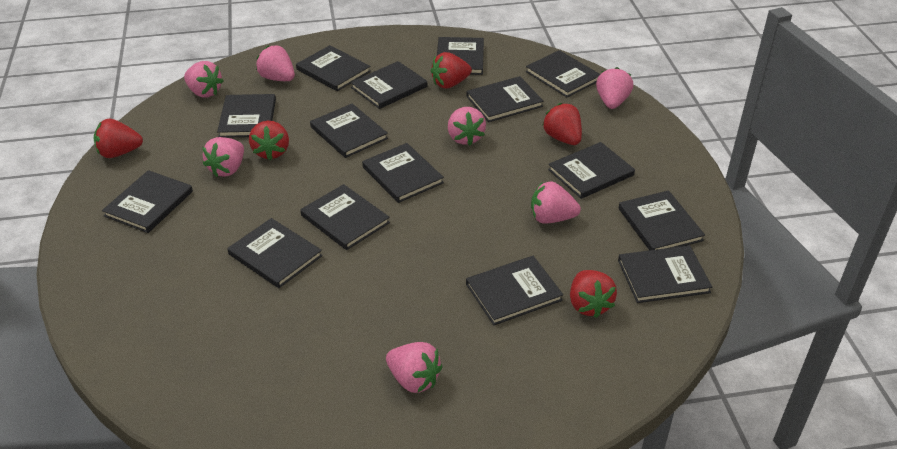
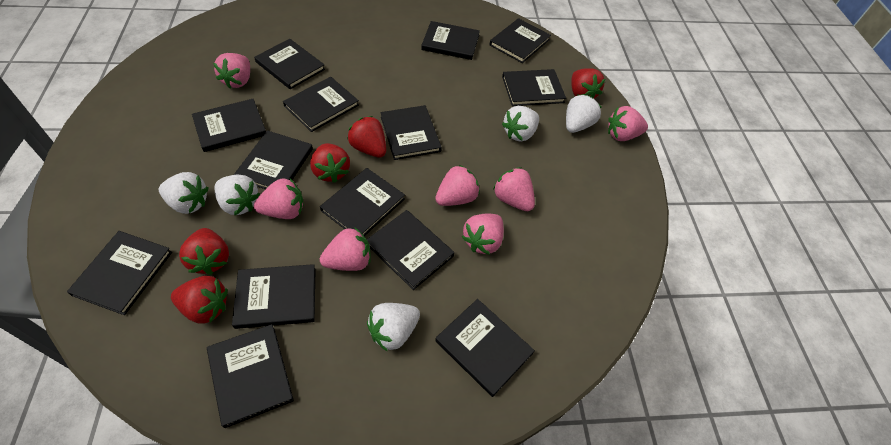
black book: [102,170,193,233] [217,94,276,138] [227,218,322,288] [296,45,371,91] [300,184,390,250] [310,104,388,158] [351,61,427,109] [362,143,444,203] [437,37,484,75] [466,256,563,325] [467,76,544,122] [526,50,600,98] [548,142,635,199] [618,245,712,303] [619,190,705,250] = 15 -> [67,231,172,315] [192,99,266,152] [207,324,294,428] [232,264,316,329] [234,130,313,189] [254,39,325,89] [283,77,359,132] [320,168,405,236] [367,210,454,290] [380,105,442,160] [421,21,480,60] [435,299,535,397] [489,18,551,63] [502,69,566,106] = 14
white strawberry: none = 0 -> [159,172,209,214] [214,174,260,216] [367,303,420,352] [502,106,539,141] [566,94,601,133] = 5

